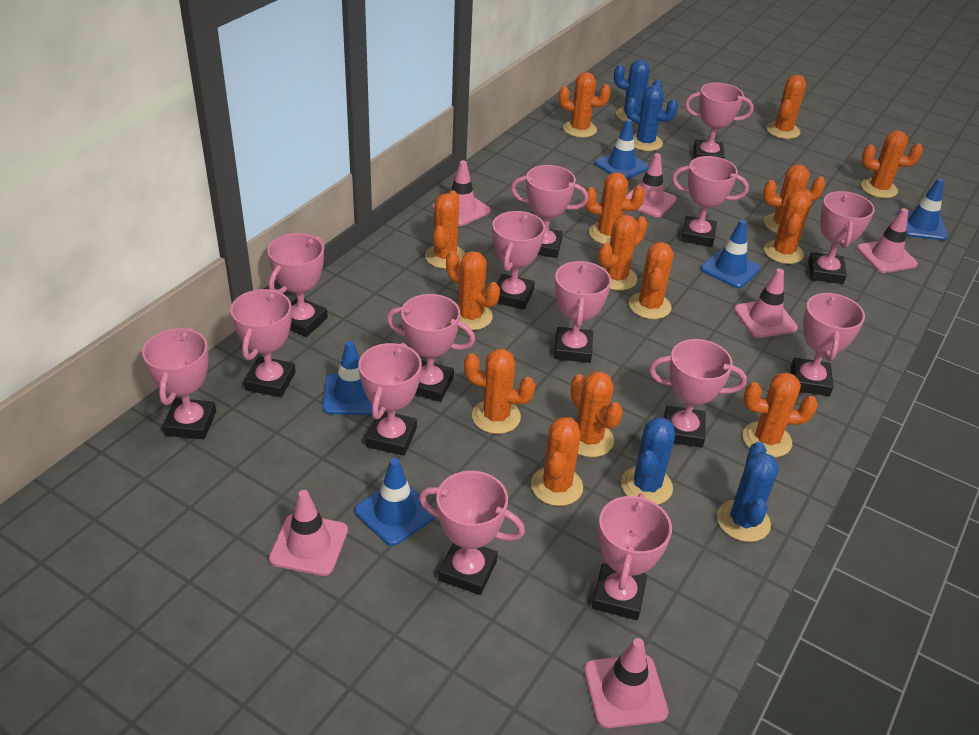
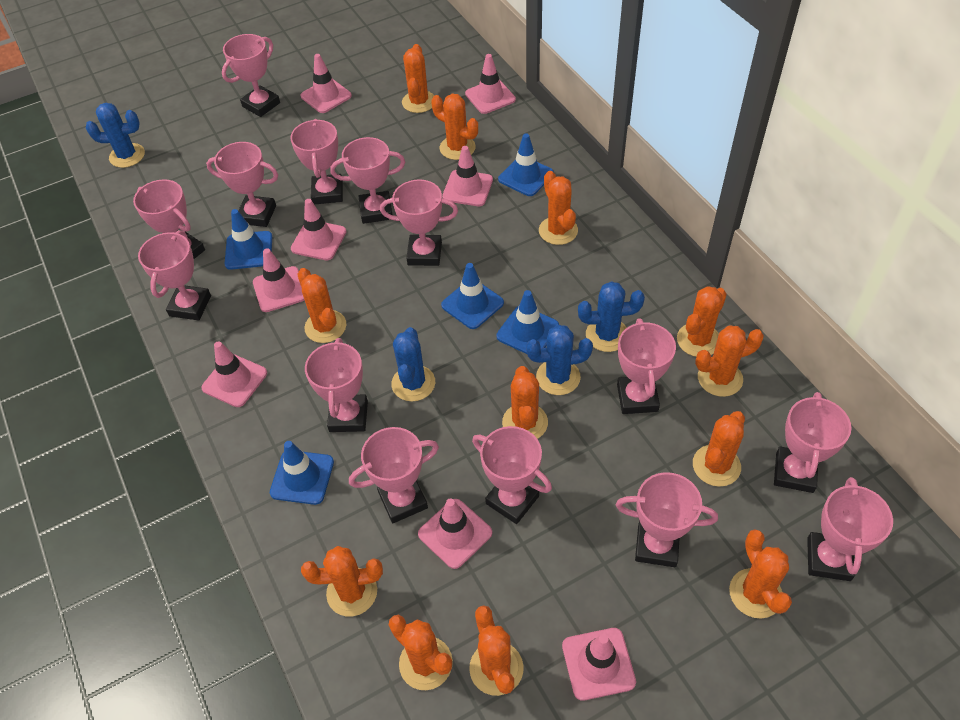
orange cactus: [425,191,465,269] [446,251,500,330] [464,349,536,434] [531,417,583,506] [559,72,611,138] [570,371,623,457] [585,172,645,244] [598,215,647,290] [629,242,674,319] [743,372,818,457] [763,164,825,233] [764,191,811,264] [767,75,806,139] [861,131,923,198] = 14 -> [298,268,346,343] [301,546,383,616] [389,615,453,690] [402,44,435,113] [431,94,478,160] [469,605,524,696] [502,366,548,439] [539,171,578,245] [677,286,727,357] [693,411,745,487] [695,326,764,397] [729,529,792,619] = 12
pink traffic cone: [269,490,348,576] [432,160,491,226] [584,638,669,728] [626,153,676,217] [734,268,798,338] [857,208,918,273] = 6 -> [201,341,267,407] [253,248,304,312] [291,199,347,260] [301,54,352,113] [418,498,492,569] [442,146,493,206] [465,54,516,114] [562,628,636,701] = 8
pink trophy: [142,327,216,440] [230,289,295,397] [267,233,328,337] [359,343,422,456] [387,294,475,402] [419,471,525,595] [492,211,545,310] [511,165,588,258] [554,261,611,363] [592,493,672,620] [649,339,747,448] [672,156,749,247] [685,82,754,159] [791,293,865,396] [808,191,875,284] = 15 -> [133,179,205,259] [138,230,211,321] [206,142,278,227] [222,34,280,117] [290,119,343,204] [305,338,368,432] [330,137,405,224] [349,427,439,523] [380,179,458,266] [472,426,552,524] [616,472,718,567] [617,318,676,414] [774,392,852,493] [807,477,893,581] = 14

